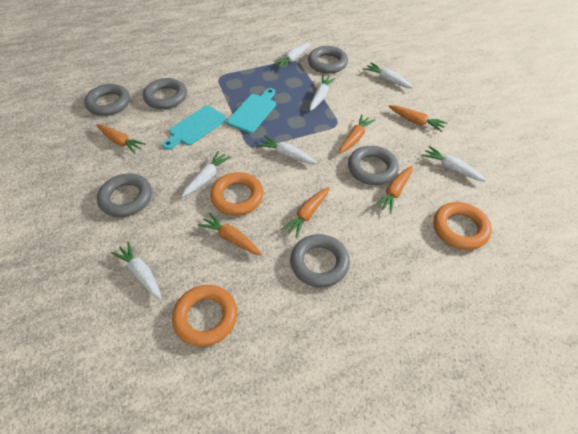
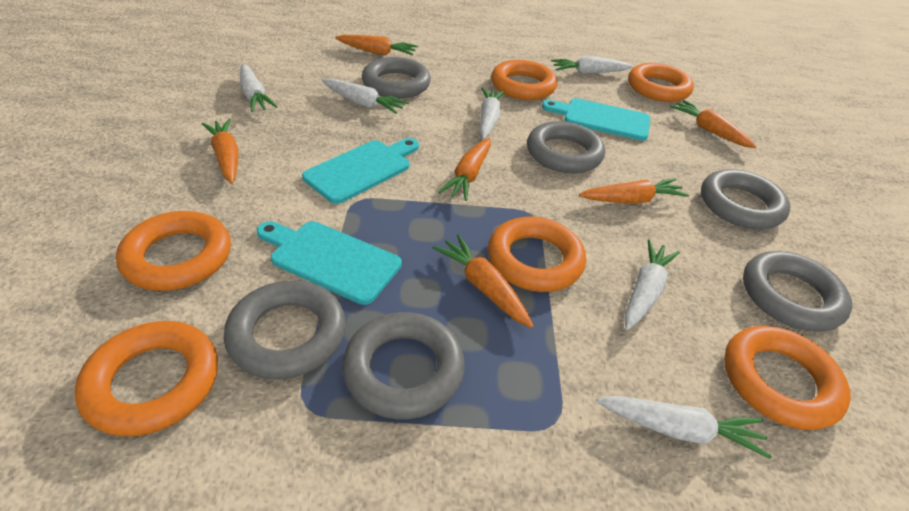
orange ring: [172,285,237,347] [210,172,264,216] [434,202,492,250] = 3 -> [75,321,218,437] [116,211,231,291] [488,217,586,292] [491,60,557,100] [628,63,694,102] [724,326,851,430] = 6
turquoise cutting board: [162,106,226,150] [227,88,276,133] = 2 -> [257,221,402,305] [302,138,419,204] [542,98,650,141] = 3
white carrot: [111,241,162,300] [182,151,231,197] [257,136,317,164] [273,42,310,69] [310,75,336,111] [363,63,414,88] [422,146,487,182] = 7 -> [240,64,278,112] [322,79,409,114] [480,87,505,139] [551,56,633,74] [596,396,772,459] [625,240,680,330] = 6

